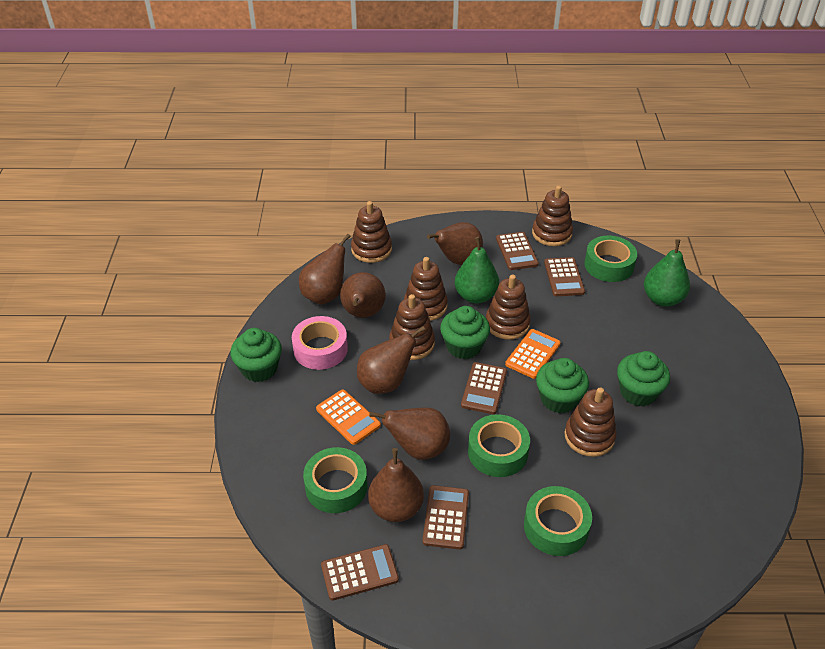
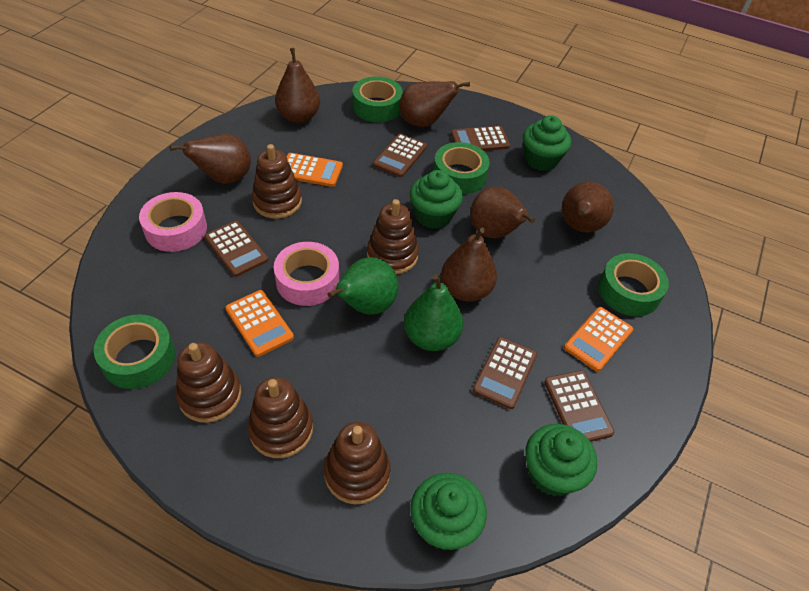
brown stacking toy: [351,201,392,263] [389,294,435,360] [404,257,448,321] [486,275,531,340] [532,185,573,246] [564,388,617,457] = 6 -> [176,342,241,423] [248,377,313,458] [252,144,302,219] [324,422,391,504] [367,199,419,275] = 5
orange calculator: [316,389,381,445] [505,329,561,379] = 2 -> [225,290,294,357] [286,153,343,187] [564,307,633,372] = 3
pink tape: [292,316,348,370] = 1 -> [139,192,207,252] [274,242,339,306] = 2

